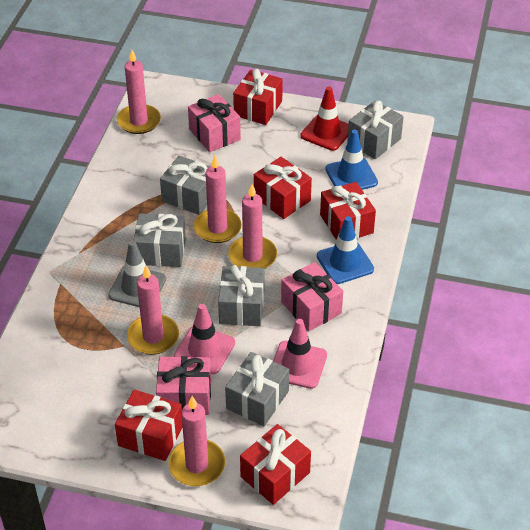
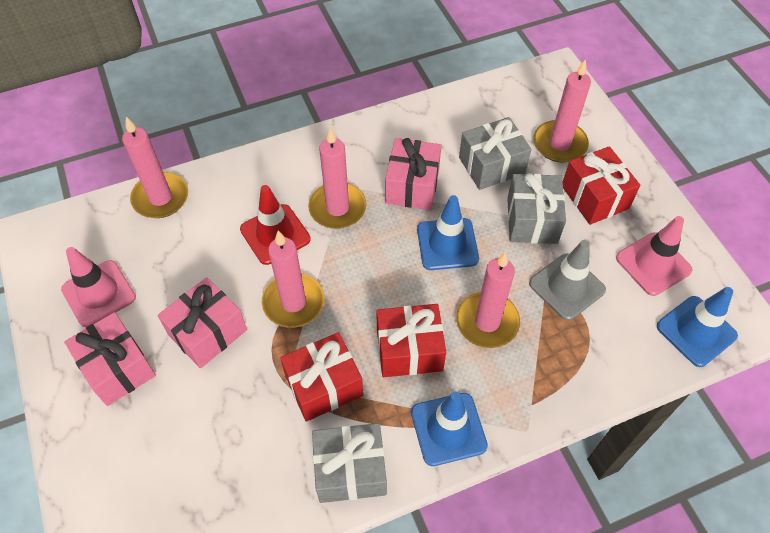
blue traffic cone: [317,216,374,284] [325,129,378,190] = 2 -> [411,391,488,466] [417,195,479,270] [657,287,738,367] = 3
grey gift: [133,213,186,267] [160,156,211,215] [218,265,264,326] [225,352,289,426] [347,100,404,159] = 5 -> [312,423,387,503] [459,117,532,190] [507,173,566,244] = 3
red gift: [115,390,183,461] [233,69,283,125] [240,424,311,505] [254,157,312,219] [320,182,376,240] = 5 -> [280,332,363,422] [376,304,446,377] [563,146,640,225] = 3

